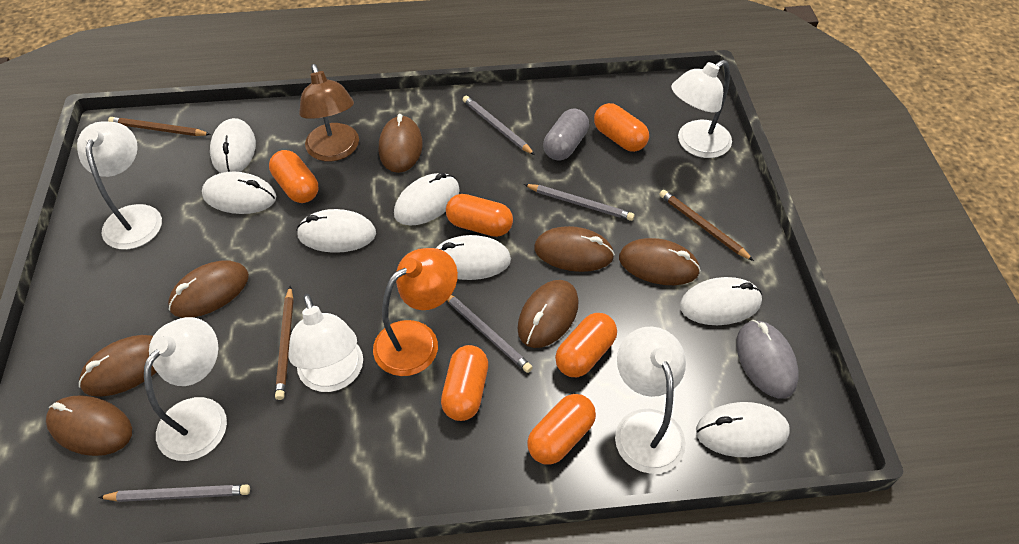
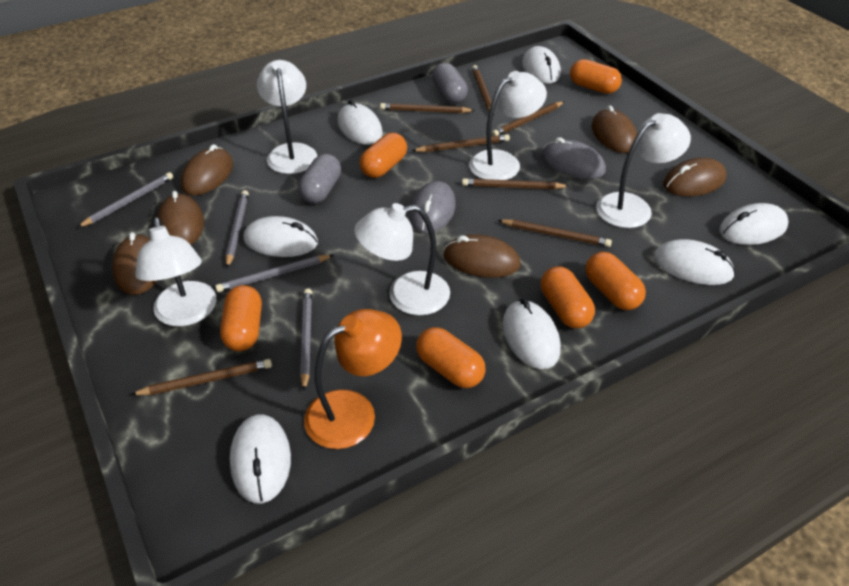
brown lamp: [299,64,359,161] = 1 -> none = 0
brown mouse: [46,395,132,456] [79,335,156,397] [168,260,249,318] [379,114,423,173] [517,280,579,348] [534,226,615,272] [619,238,701,285] = 7 -> [112,232,157,295] [157,191,204,245] [180,144,233,196] [443,234,520,278] [592,105,637,153] [663,158,727,196] = 6
brown pencil: [108,117,211,136] [275,286,293,400] [659,190,754,261] = 3 -> [130,359,272,395] [380,103,475,113] [412,134,510,152] [462,178,570,189] [472,65,494,116] [492,101,565,136] [498,219,612,247] = 7
grey capsule: [543,109,589,161] = 1 -> [298,154,341,204] [432,63,468,104] = 2
grey mouse: [736,320,799,399] = 1 -> [409,181,456,233] [541,137,606,179] = 2

